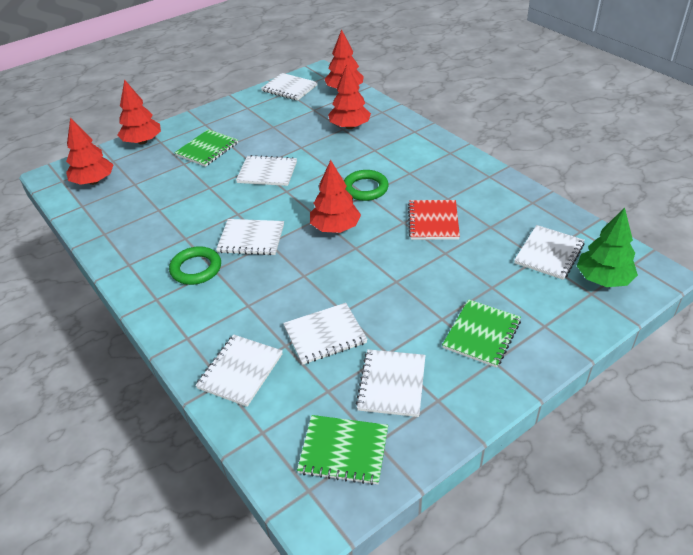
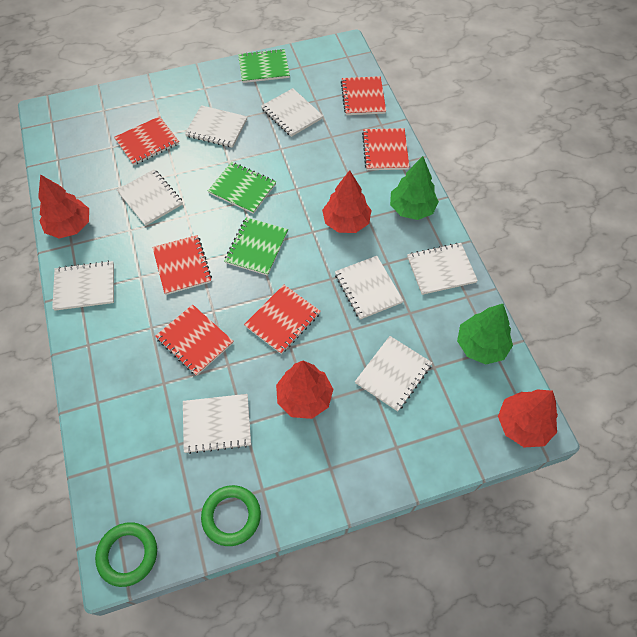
green tree: [577,208,638,287] = 1 -> [390,156,439,220] [457,304,513,364] = 2
red notebook: [408,200,460,240] = 1 -> [114,116,179,165] [152,235,212,295] [155,304,234,376] [244,285,321,354] [341,76,386,115] [362,128,409,170] = 6
red tree: [66,117,113,185] [118,79,161,145] [310,160,361,233] [324,30,364,89] [328,64,371,129] = 5 -> [38,174,89,238] [276,361,333,419] [322,170,372,233] [498,389,558,448] = 4
white notebook: [195,334,283,407] [216,219,284,255] [236,155,297,186] [261,73,318,101] [283,303,368,365] [356,349,426,417] [514,225,585,280] = 7 -> [52,261,114,311] [117,169,183,226] [183,394,251,454] [185,105,247,148] [261,88,323,137] [335,256,403,319] [355,336,432,411] [407,243,478,295] = 8

